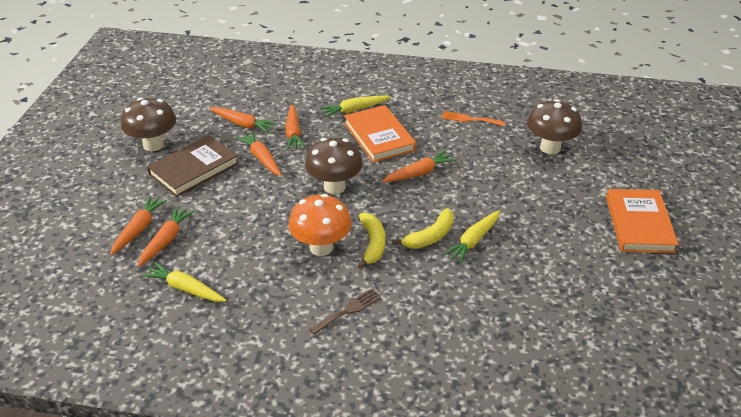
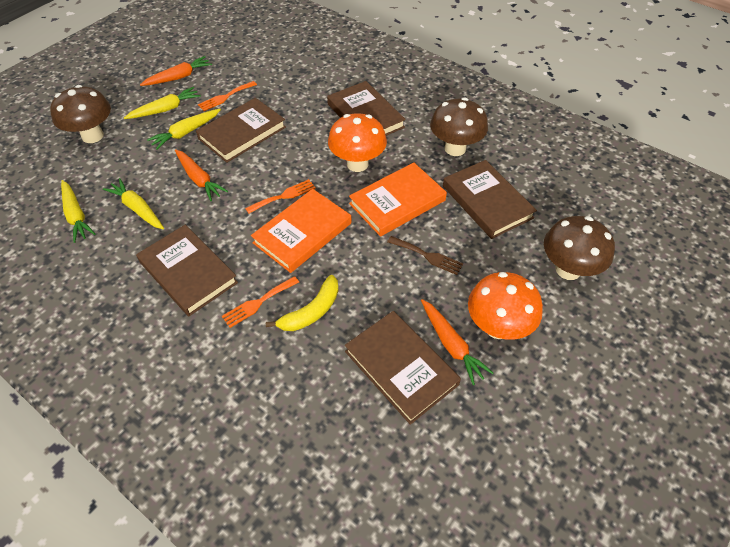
brown book: [147,135,239,197] = 1 -> [136,225,238,316] [196,98,286,163] [327,81,406,136] [345,311,461,425] [443,160,537,239] = 5
orange carrot: [111,196,167,255] [138,206,195,267] [209,107,277,133] [236,131,282,176] [285,104,305,150] [382,150,456,182] = 6 -> [140,56,212,86] [175,149,228,201] [421,299,493,385] = 3
orange fork: [442,111,505,126] = 1 -> [198,81,257,111] [222,276,299,328] [245,179,316,214] = 3
orange mushroom: [288,194,352,256] = 1 -> [328,113,387,172] [468,272,543,340] = 2
yellow banana: [358,213,385,269] [393,208,454,249] = 2 -> [266,275,339,331] = 1
yellow carrot: [141,262,227,302] [319,95,391,118] [443,210,500,264] = 3 -> [61,180,96,243] [103,178,164,229] [124,87,201,119] [147,109,221,150] = 4

